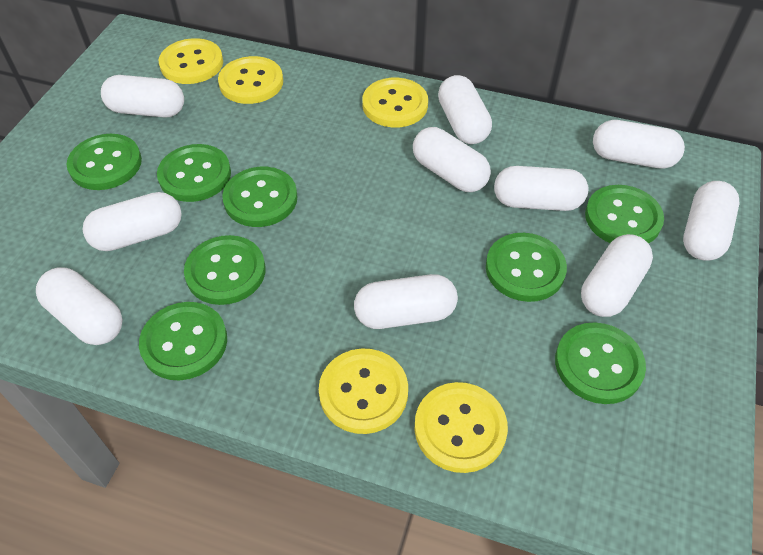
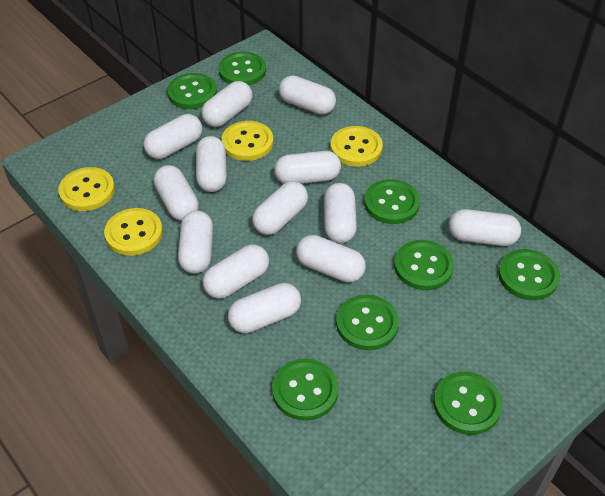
white capsule: [36,267,123,345] [83,192,182,251] [101,75,184,118] [354,274,458,329] [413,127,491,192] [438,75,492,144] [494,166,588,211] [581,234,653,317] [593,120,685,168] [683,181,739,261] = 10 -> [144,114,203,159] [154,165,199,221] [178,210,213,274] [196,136,227,192] [201,81,253,127] [203,244,269,299] [228,283,301,333] [252,181,308,235] [274,151,341,184] [279,75,336,115] [296,235,366,282] [324,183,357,243] [449,209,521,246] = 13
yellow button: [159,38,223,84] [218,56,283,104] [319,349,408,434] [362,78,428,127] [414,382,508,473] = 5 -> [58,167,115,211] [104,208,163,256] [221,121,273,161] [331,126,383,166] = 4

